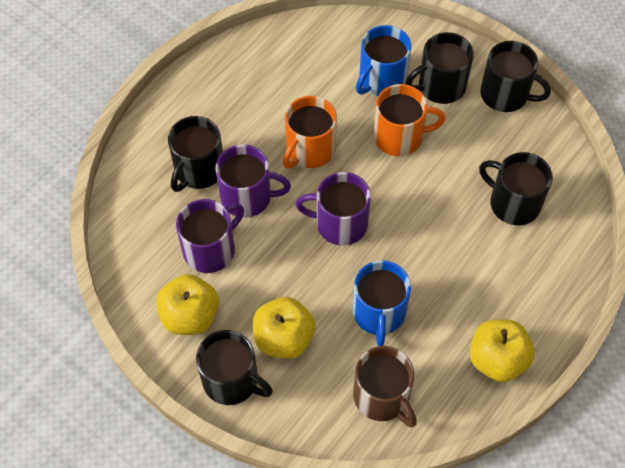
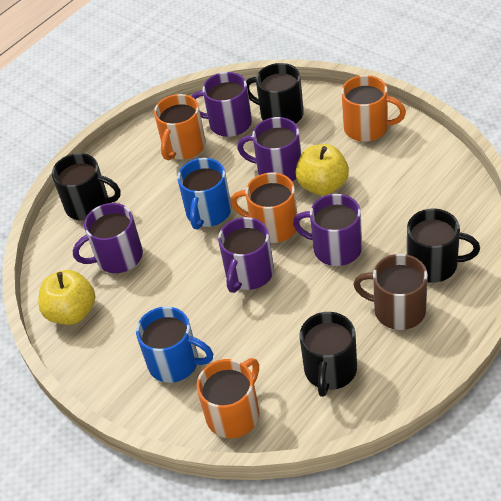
black mug: [168,116,223,192] [196,330,273,405] [405,32,474,104] [479,152,553,225] [480,41,551,112] = 5 -> [52,153,121,221] [246,63,304,124] [299,312,357,397] [407,209,480,283] = 4
orange mug: [283,96,337,169] [373,84,445,156] = 2 -> [154,94,206,160] [196,358,259,438] [231,172,297,243] [341,75,406,142] = 4
purple mug: [176,199,244,273] [215,145,291,218] [295,172,371,246] = 3 -> [73,203,143,273] [191,72,252,137] [218,217,274,293] [237,117,301,181] [293,194,362,266] = 5
yellow apple: [156,274,219,335] [253,297,315,359] [470,319,534,382] = 3 -> [38,270,95,325] [295,144,349,196] = 2

